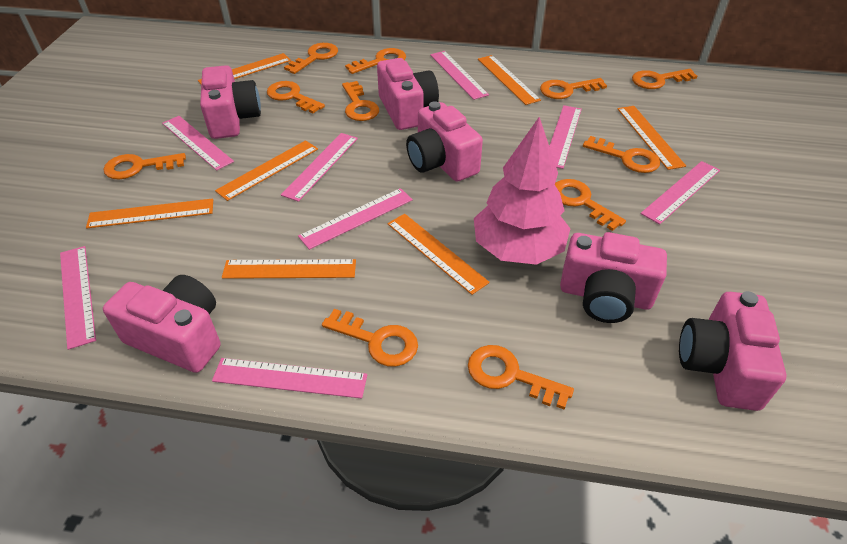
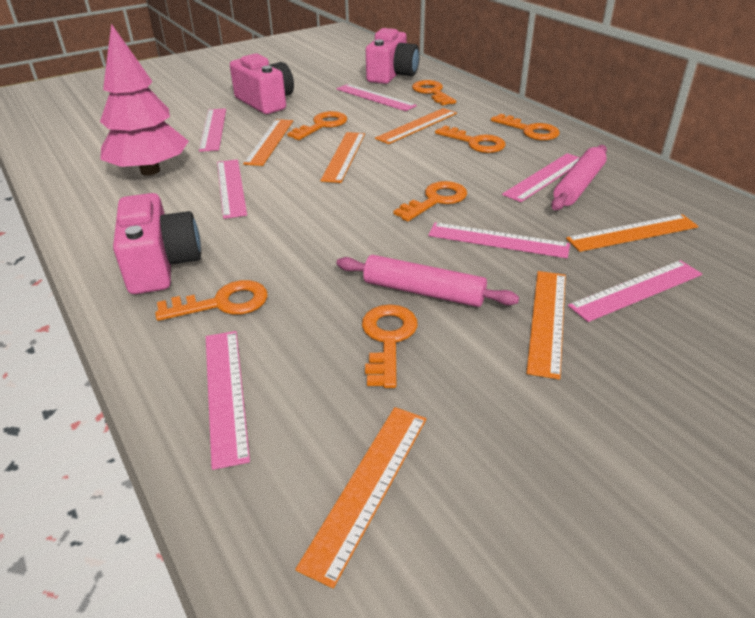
orange key: [103,153,186,179] [267,81,325,113] [284,43,338,74] [322,309,418,367] [342,81,379,121] [345,48,406,74] [468,345,574,410] [540,78,607,99] [555,179,626,231] [583,136,660,173] [632,69,697,89] = 11 -> [155,280,268,321] [287,111,347,140] [362,304,418,388] [394,181,467,222] [412,80,456,106] [435,126,506,153] [491,114,560,140] = 7
orange ruler: [86,198,213,228] [198,53,291,84] [215,140,318,201] [222,259,356,279] [387,214,490,295] [478,55,541,105] [617,106,686,170] = 7 -> [243,119,293,166] [295,407,426,588] [320,132,365,183] [375,108,457,144] [526,271,566,379] [566,214,699,252] = 6
pink camera: [103,275,221,373] [200,65,261,139] [377,58,439,130] [406,101,483,182] [560,232,667,323] [679,291,787,411] = 6 -> [113,193,201,294] [230,53,294,114] [366,28,420,84] = 3
pink rolling pin: none = 0 -> [337,255,519,307] [551,145,607,210] = 2
pink ruler: [60,246,96,350] [162,116,234,171] [212,358,367,399] [281,133,358,202] [298,188,413,250] [430,51,489,100] [549,105,582,169] [640,161,720,225] = 8 -> [199,108,226,152] [206,331,250,470] [217,159,247,219] [336,84,417,111] [428,222,570,258] [502,153,580,202] [568,260,702,322] = 7

